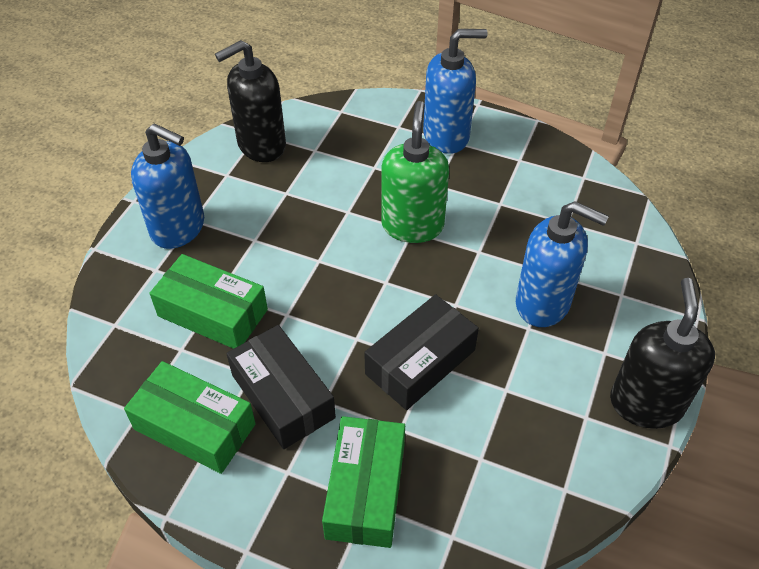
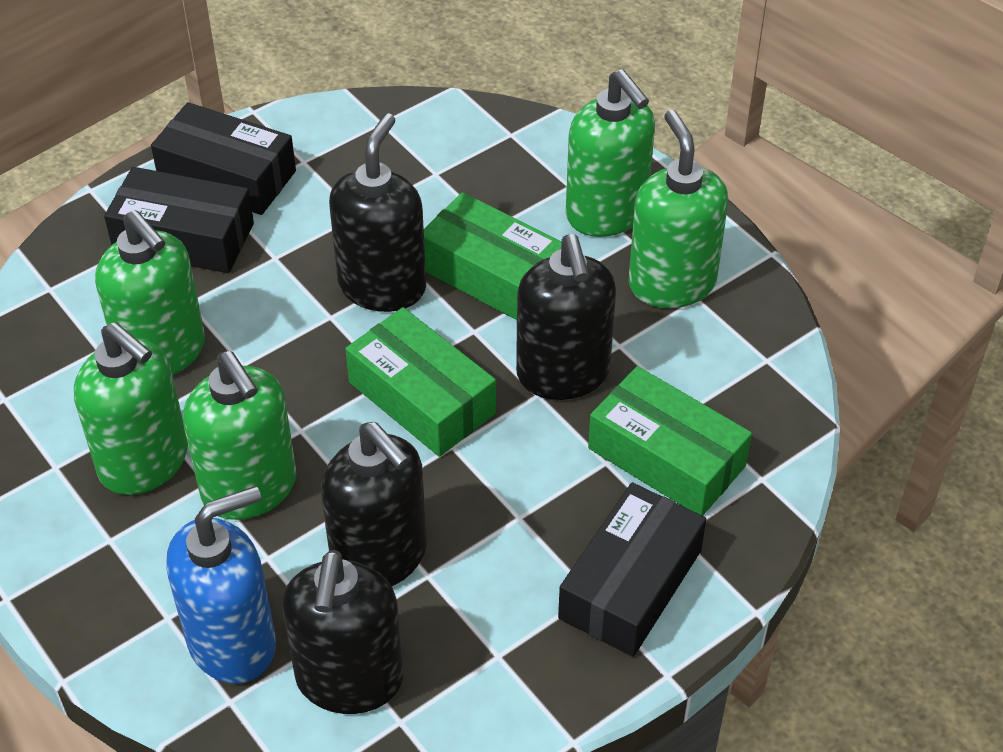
black box: [226,325,336,449] [364,294,479,410] = 2 -> [104,167,254,273] [151,102,296,215] [558,482,706,657] = 3
black soap dispenser: [215,40,286,162] [610,278,715,429] = 2 -> [282,550,403,714] [321,422,427,586] [329,113,426,312] [516,234,616,400] = 4
blue soap dispenser: [131,123,204,249] [423,29,488,154] [516,201,609,327] = 3 -> [166,486,276,684] = 1
green soap dispenser: [381,101,449,243] = 1 -> [74,322,188,495] [95,210,205,375] [183,351,297,520] [566,69,655,237] [628,110,728,308] = 5

